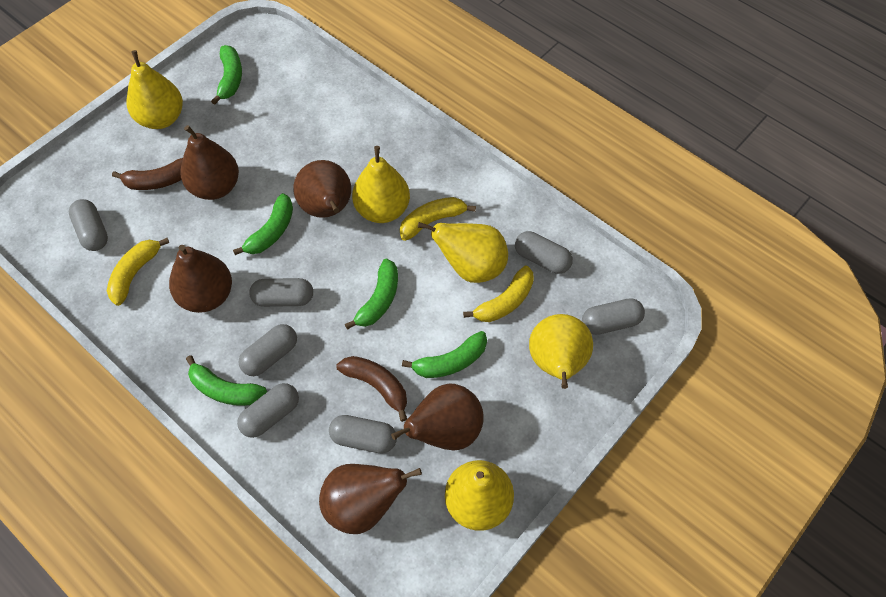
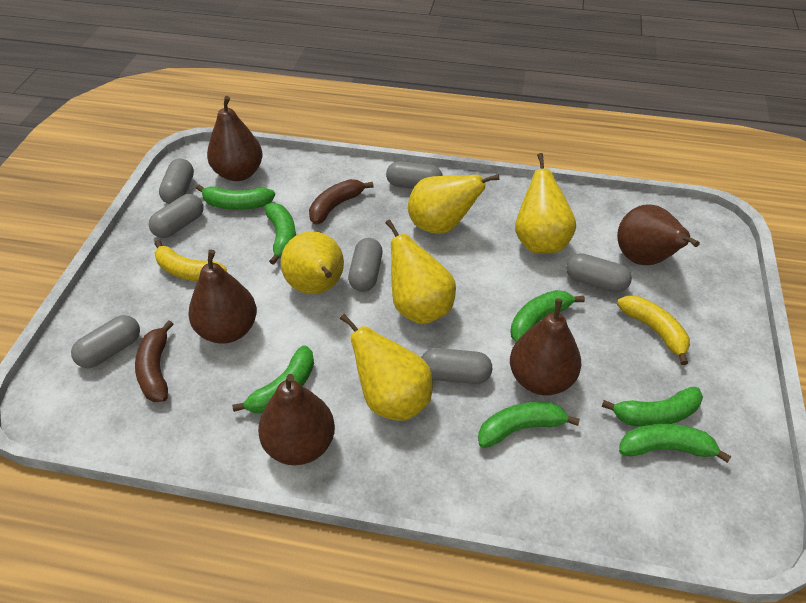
green banana: [186,355,267,406] [211,45,242,105] [233,193,293,255] [345,259,398,330] [402,331,487,378] = 5 -> [196,185,275,210] [232,345,314,413] [265,203,296,265] [478,402,580,448] [510,290,585,342] [602,387,703,427] [619,424,732,463] = 7
yellow banana: [107,238,170,306] [400,197,476,241] [463,266,534,322] = 3 -> [154,240,227,281] [617,295,690,365] = 2

